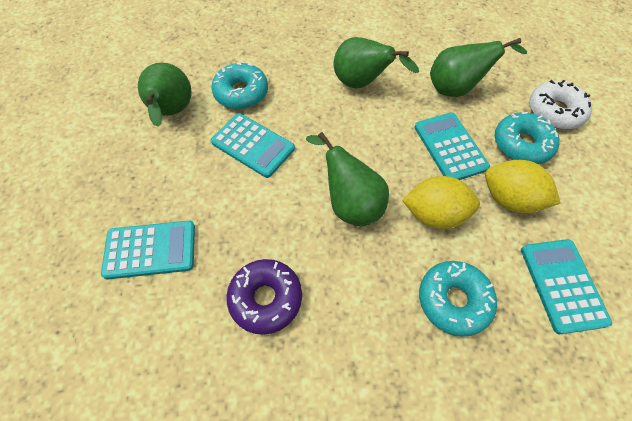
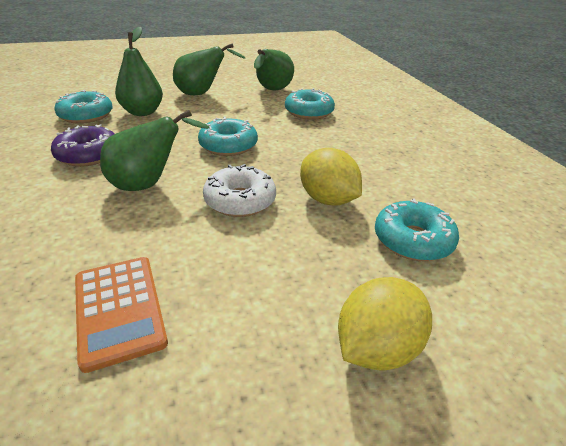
orange calculator: none = 0 -> [75,257,168,373] = 1
turquoise calculator: [101,221,195,279] [210,113,295,178] [414,112,490,180] [521,239,612,334] = 4 -> none = 0
turquoise donut: [211,61,268,109] [419,261,497,337] [495,112,560,164] = 3 -> [54,90,112,124] [198,117,258,156] [285,88,335,120] [375,198,459,261] = 4

